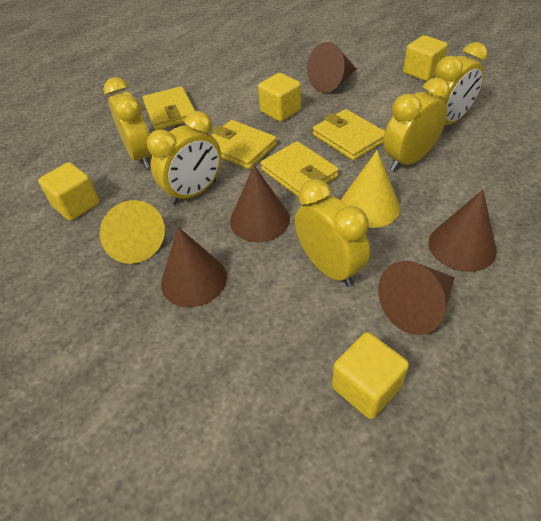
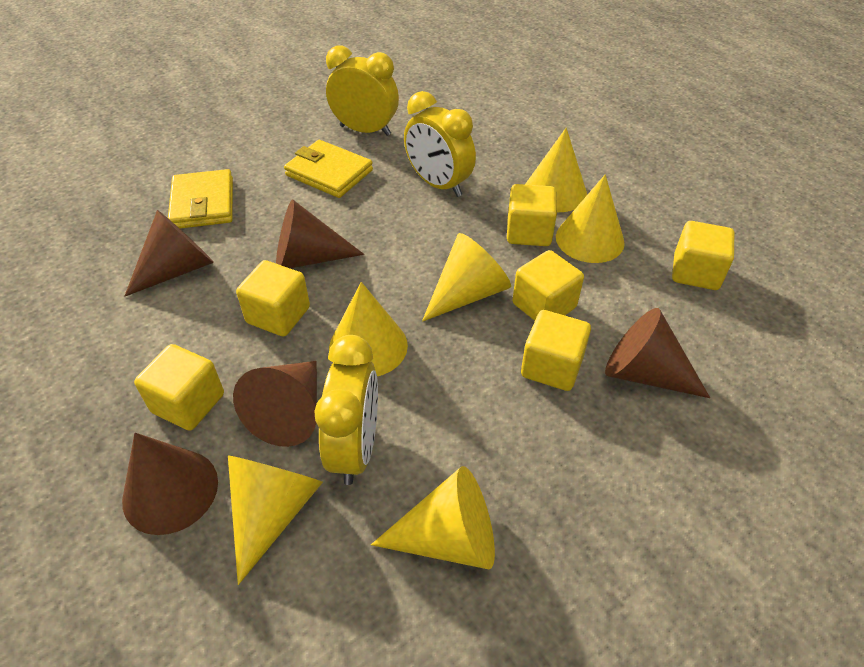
yellow clock: [103,77,151,168] [147,111,222,205] [295,179,370,287] [383,78,450,171] [428,42,488,125] = 5 -> [314,335,378,485] [326,46,399,136] [404,91,476,197] = 3
yellow cone: [100,200,165,264] [341,150,400,228] = 2 -> [228,455,323,585] [329,282,408,376] [371,466,495,569] [422,233,511,322] [525,128,587,212] [556,174,625,263] = 6
yellow cube: [38,162,100,221] [258,73,301,122] [332,332,409,419] [403,35,448,81] = 4 -> [134,344,224,431] [236,260,310,337] [507,184,557,246] [512,250,584,321] [521,310,591,391] [672,221,734,290] = 6
yellow wallet: [143,86,195,130] [211,120,277,169] [261,141,339,197] [313,109,385,160] = 4 -> [168,169,233,228] [284,140,373,198] = 2

